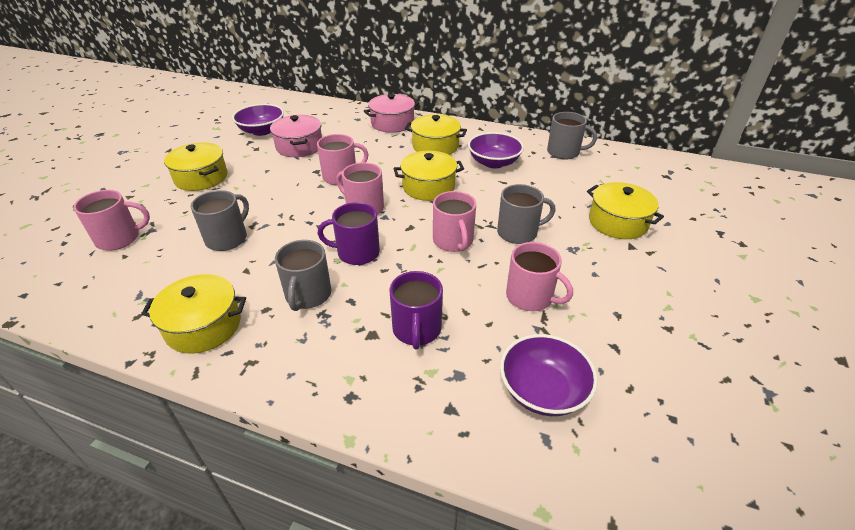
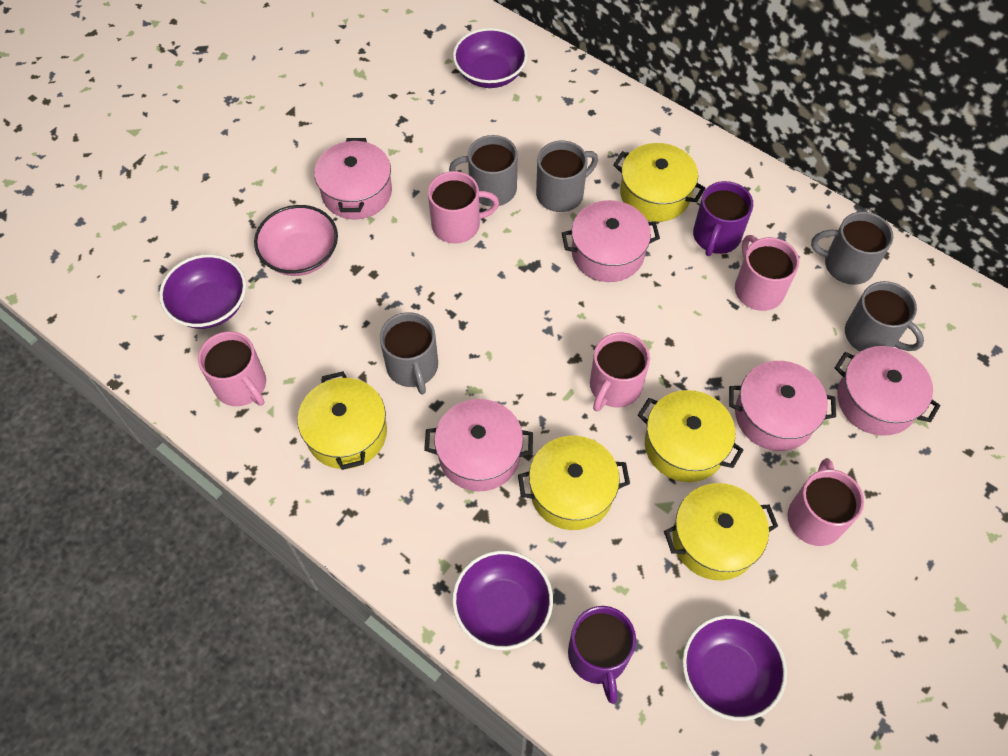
grey mug: [191,190,249,251] [275,240,331,311] [497,184,556,244] [547,112,597,159] = 4 -> [380,312,438,395] [449,135,518,206] [536,141,598,212] [811,212,893,285] [845,281,924,352] = 5
pink bowl: none = 0 -> [254,205,338,276] = 1
pink pot: [270,115,322,157] [364,94,419,133] = 2 -> [314,138,392,220] [424,399,533,491] [562,200,660,282] [729,361,836,451] [835,346,940,436] = 5
purple bowl: [232,104,284,136] [468,132,524,168] [500,334,598,416] = 3 -> [159,254,246,329] [452,550,553,650] [453,28,527,88] [682,615,787,721] = 4

